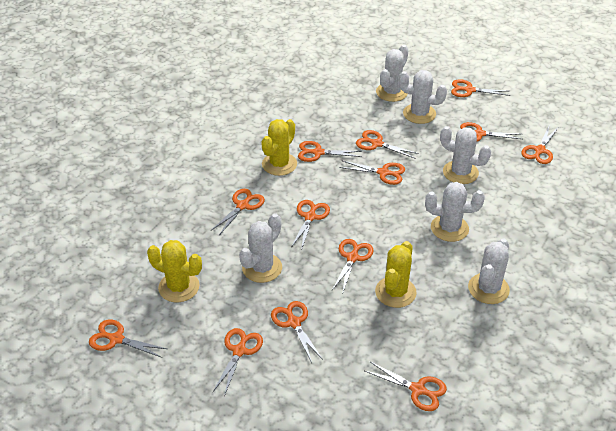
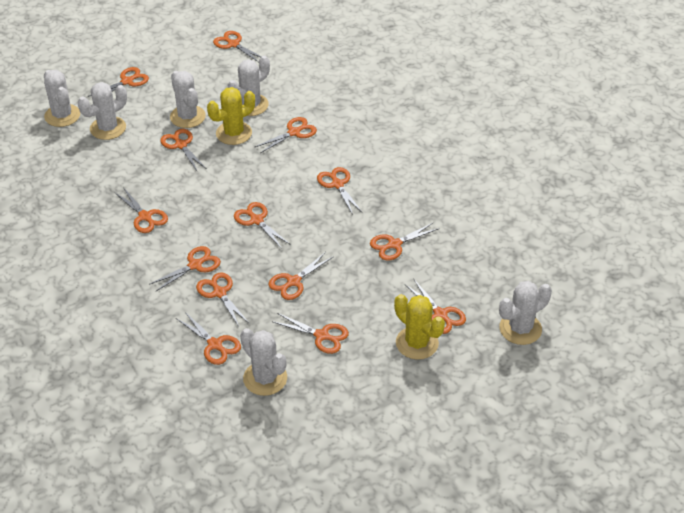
orange scissors: [89,319,167,358] [212,189,265,235] [213,328,263,396] [271,301,323,363] [292,200,330,251] [298,141,362,162] [332,239,374,292] [339,160,405,185] [356,130,419,158] [365,361,447,411] [451,79,511,97] [460,122,522,142] [521,127,558,164] = 13 -> [88,67,149,97] [114,187,168,233] [149,246,221,292] [160,129,207,171] [176,312,241,365] [196,272,250,327] [213,31,262,62] [234,202,291,249] [255,117,317,153] [269,252,334,300] [272,313,349,354] [317,167,362,215] [370,223,439,261] [404,280,466,334] = 14
yellow cactus: [147,240,202,302] [261,119,297,176] [375,241,417,308] = 3 -> [207,87,255,145] [394,294,445,360] = 2

